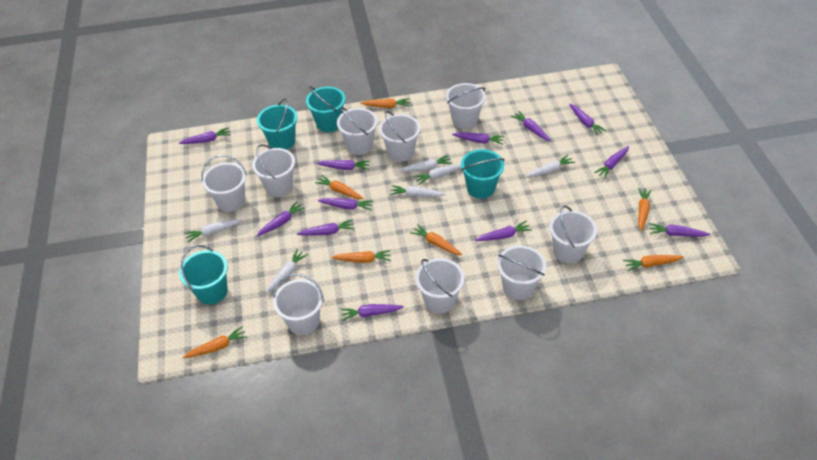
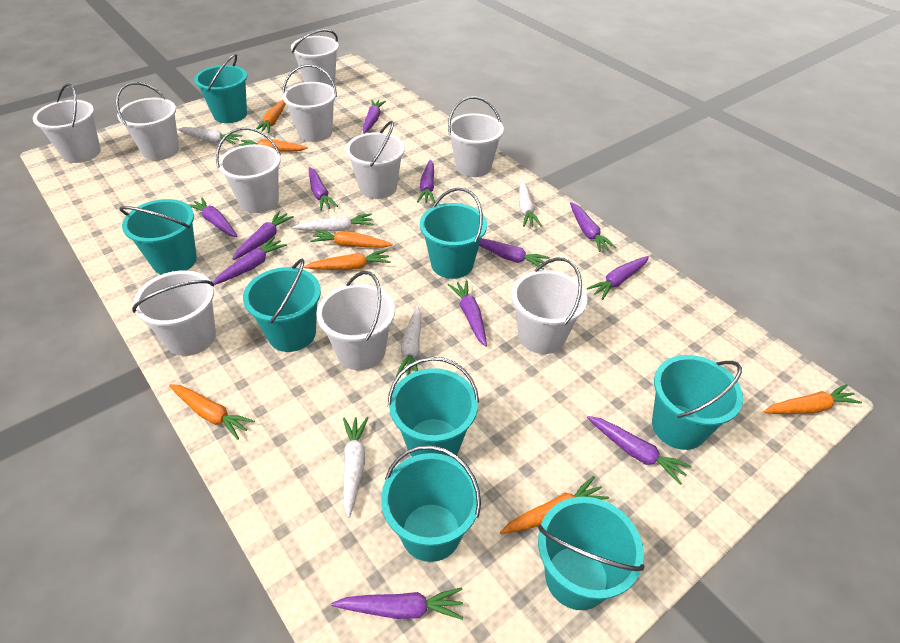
turquoise bucket: [179,245,228,304] [257,98,297,150] [306,86,346,132] [461,149,505,199] = 4 -> [120,199,197,274] [194,54,247,123] [243,259,321,352] [381,445,481,562] [388,357,479,457] [420,188,487,279] [538,497,644,610] [652,355,743,450] = 8
white bucket: [201,155,247,212] [252,144,295,197] [273,274,324,335] [337,107,378,155] [379,111,420,162] [416,258,465,313] [446,83,486,129] [497,245,546,300] [549,205,597,264] = 9 -> [33,84,101,163] [116,82,179,160] [132,270,216,356] [216,127,281,213] [282,64,337,142] [291,29,339,86] [316,271,395,370] [345,121,405,199] [448,96,504,177] [511,258,587,354] = 10
white carrot: [184,219,242,242] [266,249,308,294] [390,185,446,197] [399,155,452,172] [414,164,461,185] [526,155,575,178] = 6 -> [177,127,242,144] [292,214,374,231] [343,417,368,518] [396,306,421,377] [518,180,542,227] = 5

